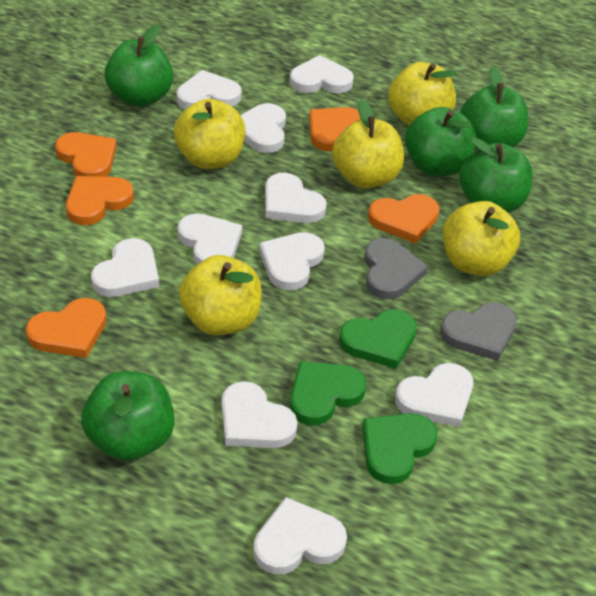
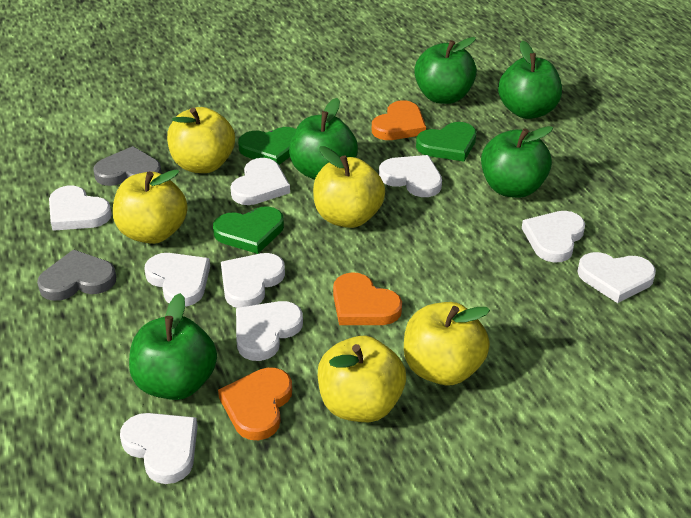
orange heart: [26,298,107,358] [55,132,117,177] [66,176,134,225] [309,107,360,152] [368,194,440,244] = 5 -> [218,367,292,440] [333,272,402,325] [372,100,426,140] = 3
white heart: [91,238,159,297] [177,70,242,109] [177,213,242,265] [221,381,298,448] [241,103,286,153] [253,497,347,575] [259,232,325,290] [265,173,327,223] [289,55,354,93] [395,363,473,427] = 10 -> [49,186,112,231] [120,413,198,484] [144,253,210,307] [221,253,285,308] [230,158,290,205] [236,301,303,361] [379,155,442,197] [522,211,585,262] [577,252,656,303] = 9

